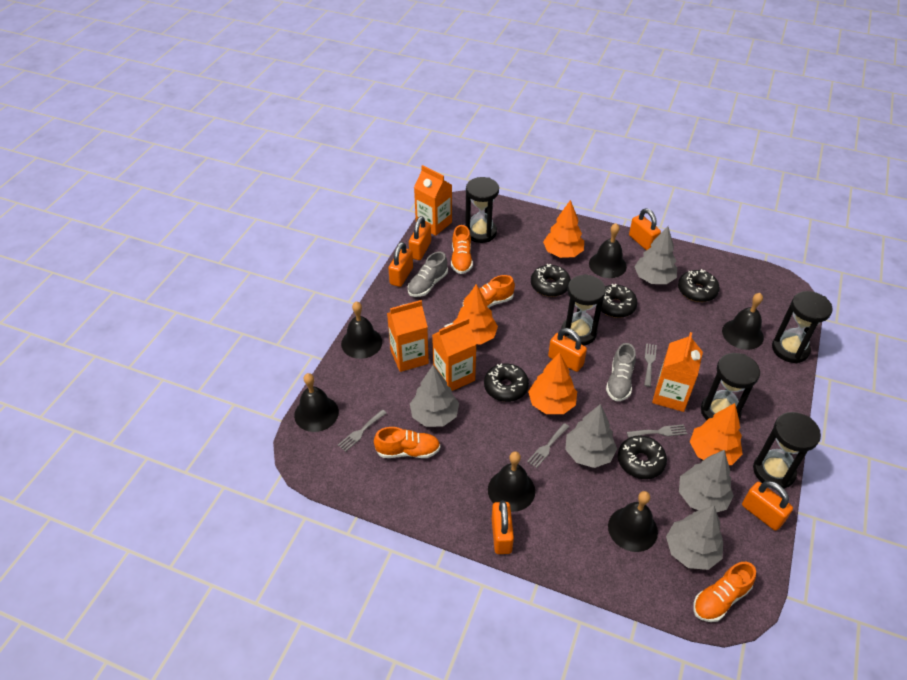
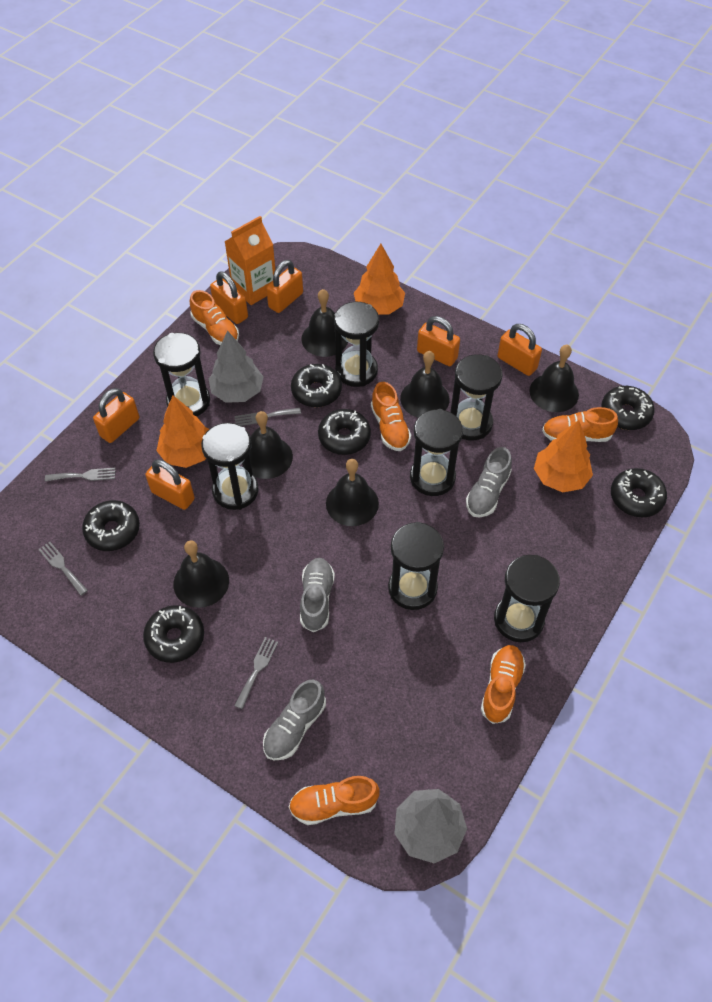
black donut: [484,363,529,402] [531,264,571,297] [601,284,638,318] [618,436,667,479] [678,269,720,302] = 5 -> [82,500,140,551] [143,605,204,663] [291,364,342,407] [318,409,371,455] [601,386,655,430] [611,468,667,517] = 6
black hourglass: [465,177,499,243] [561,274,606,346] [701,353,760,420] [753,412,821,489] [772,291,833,363] = 5 -> [153,333,210,416] [201,423,259,510] [334,302,379,387] [388,522,444,610] [410,409,463,496] [450,354,502,441] [494,555,560,642] = 7
grey shoe: [408,252,448,297] [606,343,636,401] = 2 -> [263,680,326,760] [300,558,335,632] [466,447,512,518] = 3
grey tree: [410,365,459,427] [565,404,617,468] [634,226,677,284] [666,506,723,570] [679,450,734,512] = 5 -> [209,330,264,403] [394,789,467,863] = 2
orange carton: [387,300,429,372] [414,165,452,236] [432,318,477,391] [652,332,703,412] = 4 -> [224,216,275,305] = 1
orange shoe: [374,427,440,458] [451,225,473,274] [463,275,515,308] [693,562,756,622] = 4 -> [190,290,239,345] [289,776,380,825] [371,382,411,451] [481,645,526,724] [542,407,618,442] = 5
orange tree: [453,284,498,345] [528,353,577,414] [543,200,584,258] [690,403,743,465] = 4 -> [156,396,209,468] [354,244,405,315] [534,420,593,492] = 3

